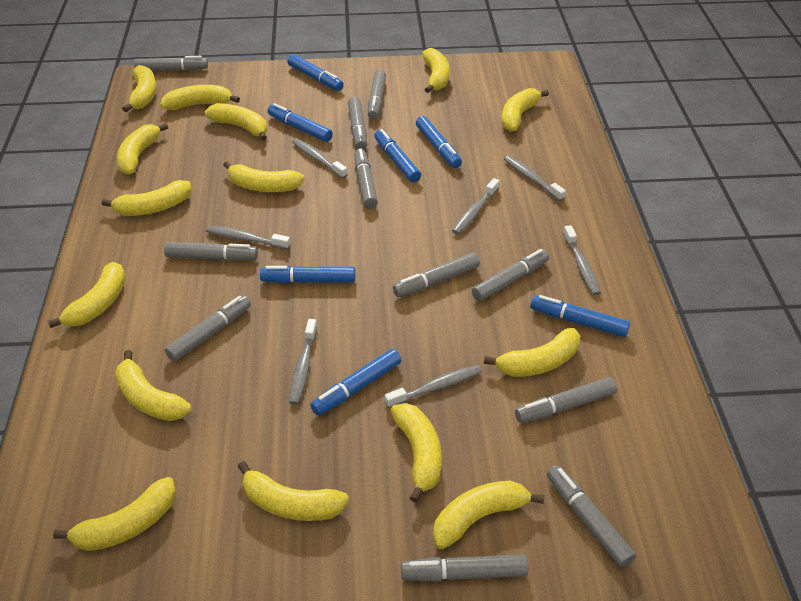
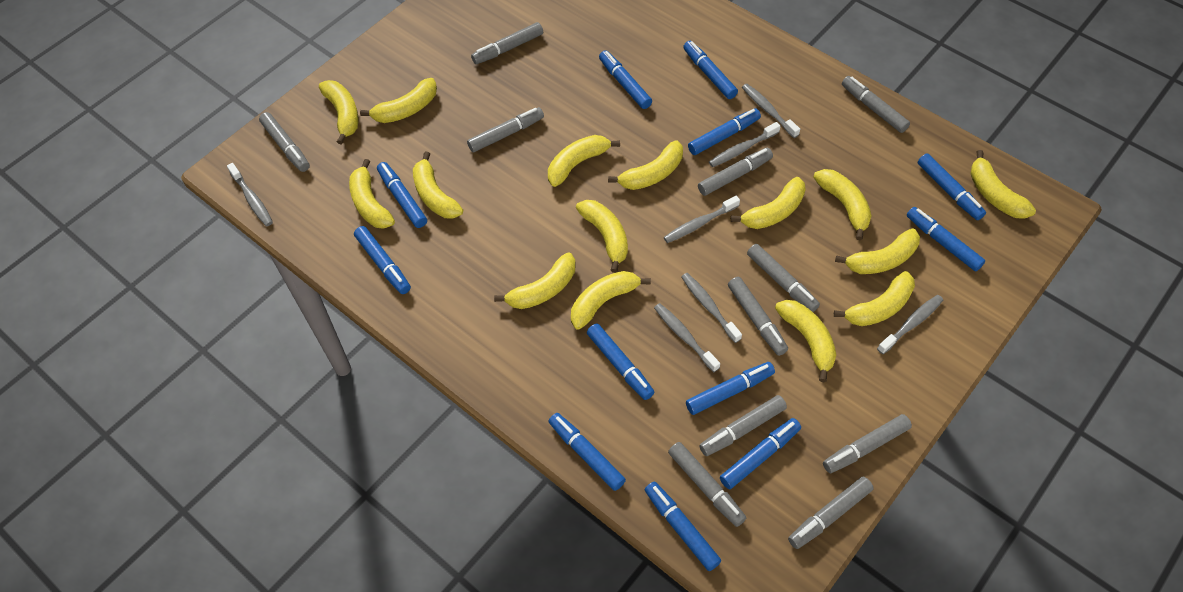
blue marker: [260,266,355,283] [267,103,333,142] [287,54,344,91] [310,349,401,416] [374,129,421,183] [416,116,462,168] [530,295,630,337] = 7 -> [354,226,411,294] [377,162,427,228] [548,413,626,491] [587,323,654,400] [599,50,652,109] [645,482,721,571] [683,41,738,99] [686,362,775,415] [688,108,761,155] [720,418,801,489] [906,207,985,271] [918,153,986,220] = 12

